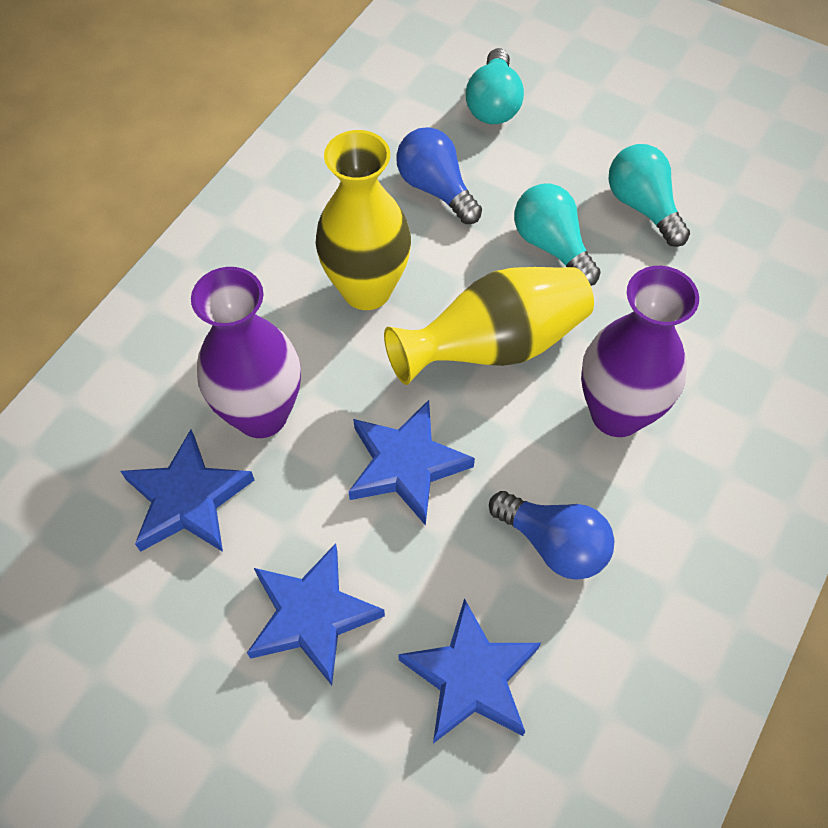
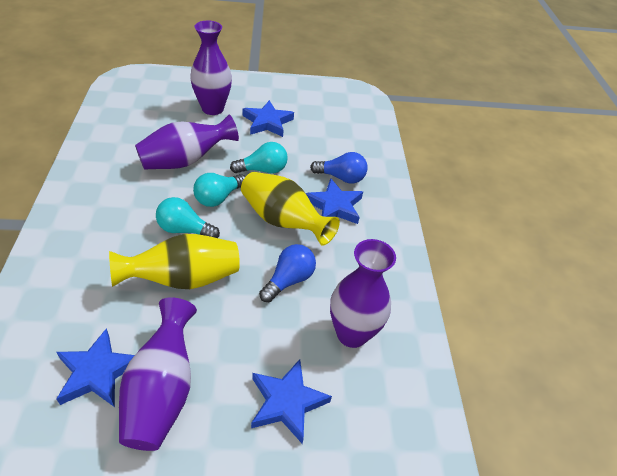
purple vase: [191,267,301,438] [581,266,699,437] = 2 -> [119,297,197,451] [135,115,239,169] [190,21,232,115] [330,239,396,348] = 4

